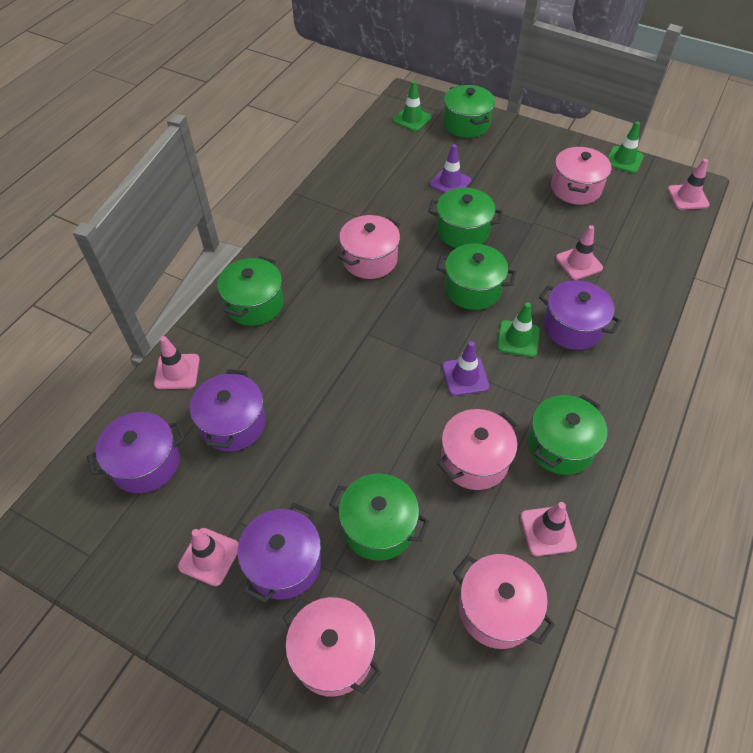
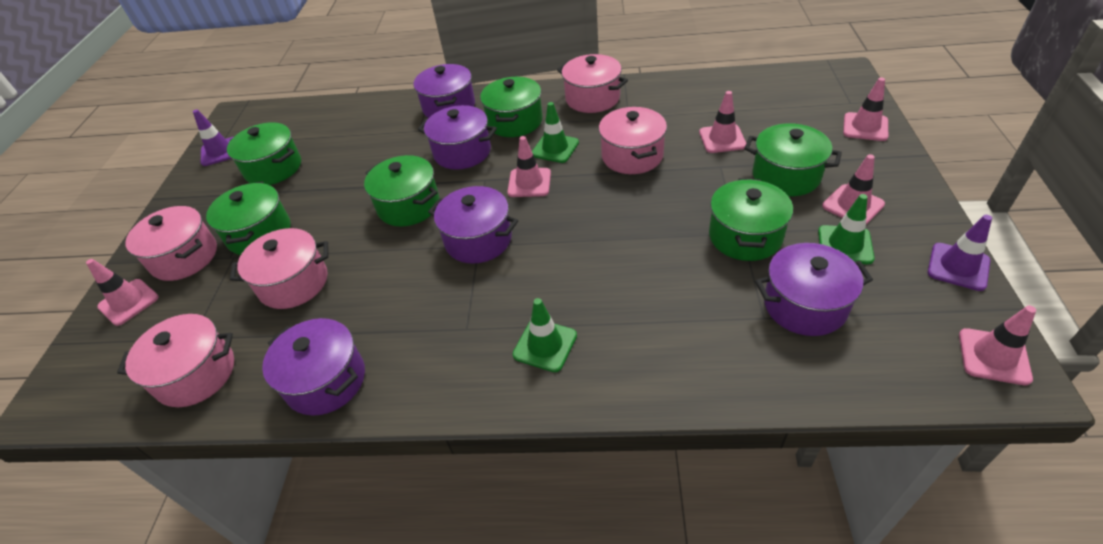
pink traffic cone: [154,336,200,389] [178,528,239,586] [520,502,577,556] [556,225,603,280] [668,159,710,210] = 5 -> [86,259,159,326] [507,136,551,197] [699,91,746,153] [822,154,885,225] [843,77,888,141] [959,306,1036,385] = 6
purple pot: [87,412,185,493] [190,369,266,451] [237,502,321,603] [539,280,621,350] = 4 -> [262,318,365,416] [413,64,475,118] [418,105,497,170] [428,186,518,264] [755,243,873,336] = 5

